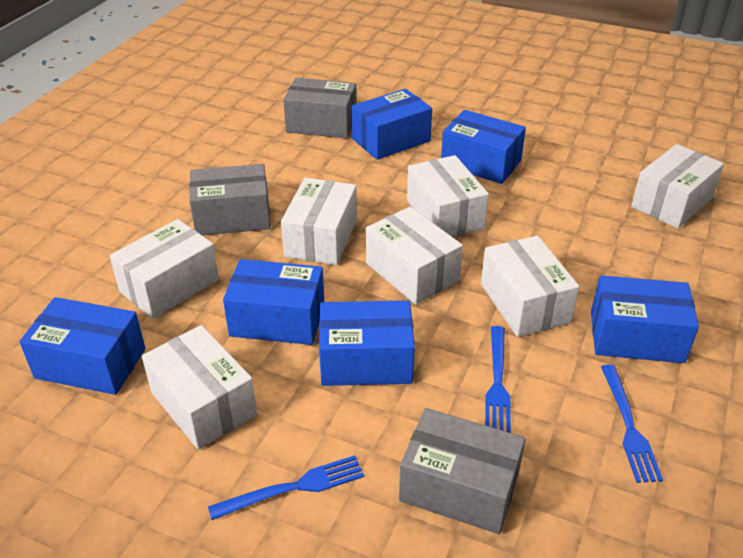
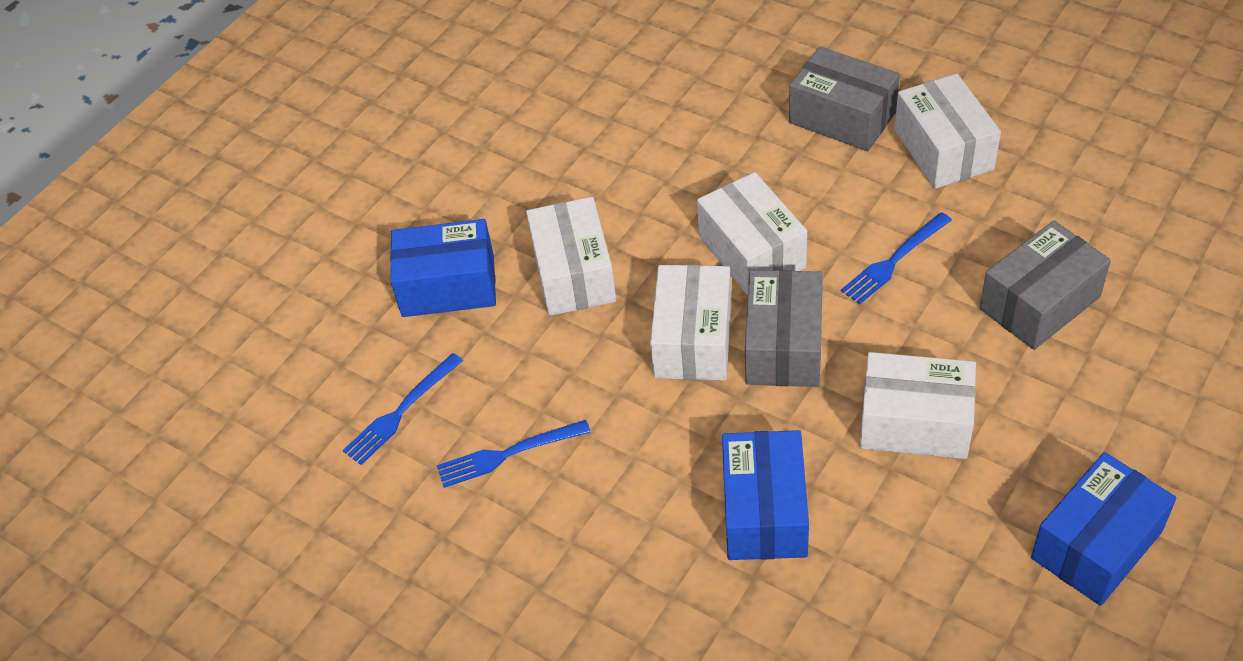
blue box: [19,297,145,395] [223,259,324,345] [319,300,415,386] [352,89,432,160] [441,110,526,184] [591,275,699,363] = 6 -> [390,219,496,317] [722,430,809,560] [1031,452,1176,606] = 3
white box: [110,219,219,319] [142,325,257,450] [281,178,357,265] [366,207,463,305] [407,155,489,237] [481,236,579,337] [631,144,724,229] = 7 -> [526,197,616,316] [650,265,731,380] [697,172,807,296] [860,352,976,459] [895,74,1001,189] = 5

